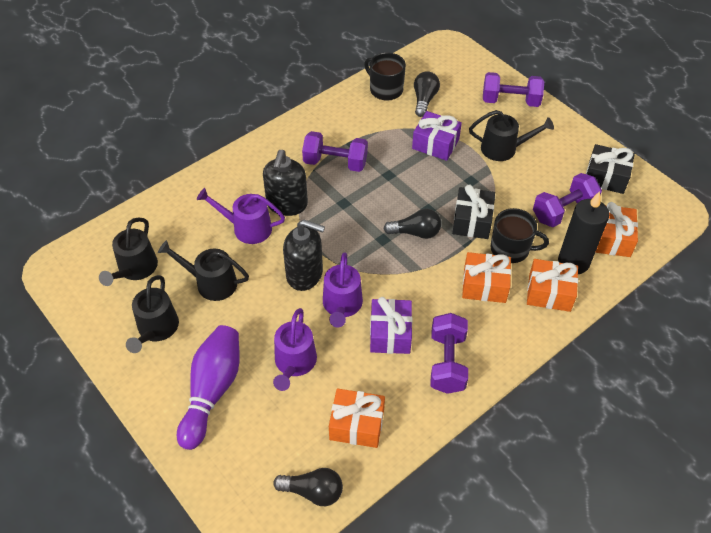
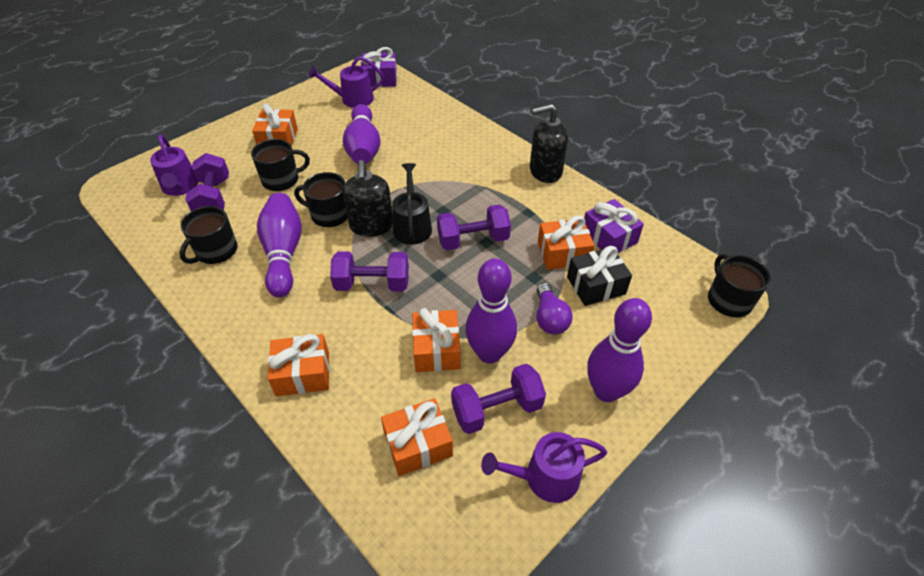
black candle: [558,191,609,274] = 1 -> none = 0
black gift: [452,185,495,239] [586,144,635,194] = 2 -> [567,246,632,306] = 1
black light bulb: [273,468,343,506] [383,209,441,239] [414,71,440,117] = 3 -> none = 0
black mug: [364,53,406,101] [491,208,549,263] = 2 -> [179,206,237,264] [251,139,310,191] [294,172,348,227] [708,254,771,317] = 4
black watering can: [99,217,158,286] [126,275,179,353] [158,240,249,301] [469,110,554,161] = 4 -> [392,163,432,245] = 1
orange gift: [329,388,385,448] [462,252,511,303] [527,259,578,312] [595,202,638,257] = 4 -> [252,103,298,147] [268,334,330,396] [381,398,453,476] [412,308,461,372] [538,216,594,270] = 5
purple bowling pin: [177,325,240,450] = 1 -> [257,193,302,297] [343,104,381,164] [465,258,517,364] [587,298,652,402] = 4
purple light bulb: none = 0 -> [536,283,573,334] = 1

